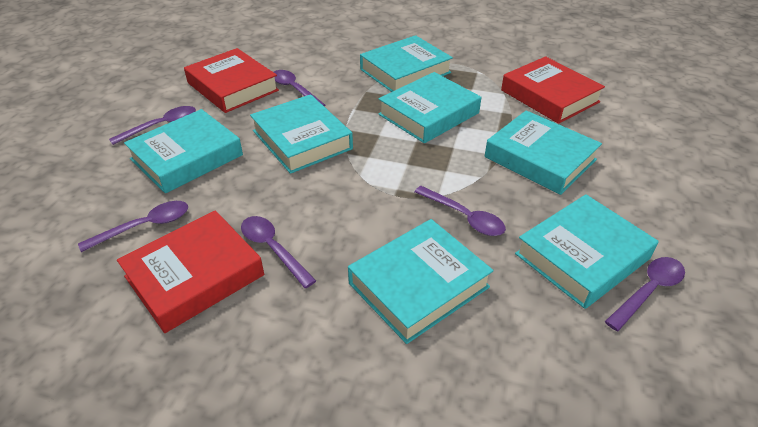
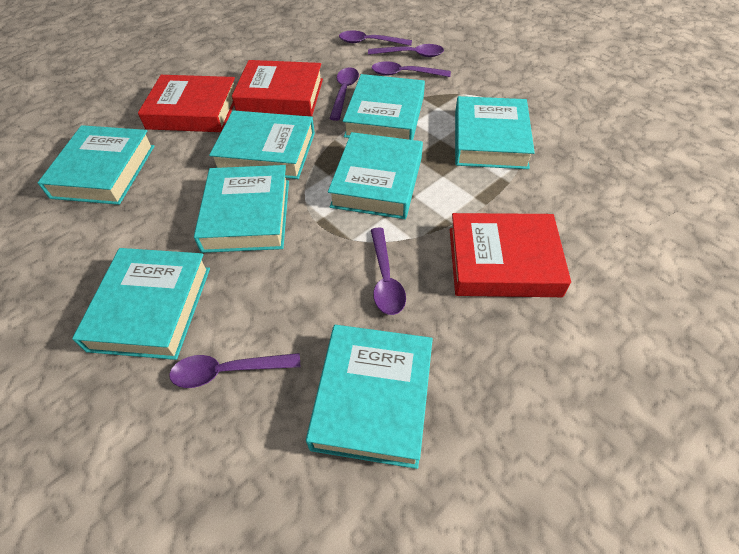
turquoise book: [124,109,243,193] [250,94,353,174] [348,219,494,344] [360,35,453,92] [379,72,481,143] [484,110,602,195] [515,194,659,309] = 7 -> [38,125,155,205] [72,248,210,360] [194,165,289,253] [209,110,315,179] [306,325,433,469] [328,132,423,219] [343,74,425,140] [455,96,535,169] = 8

